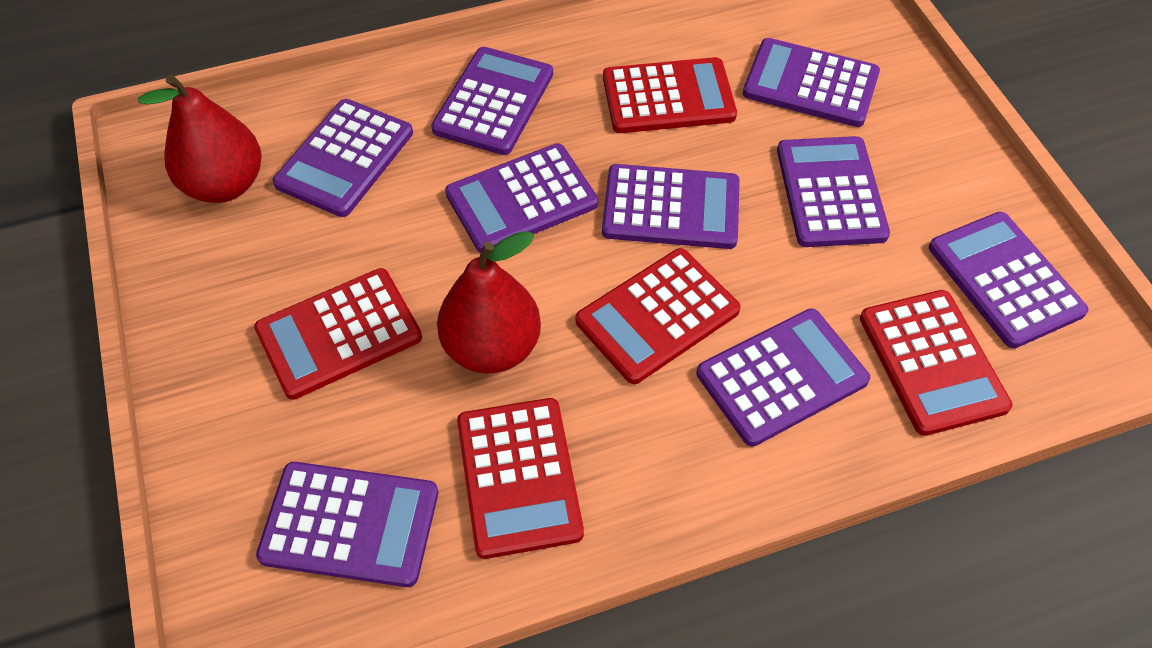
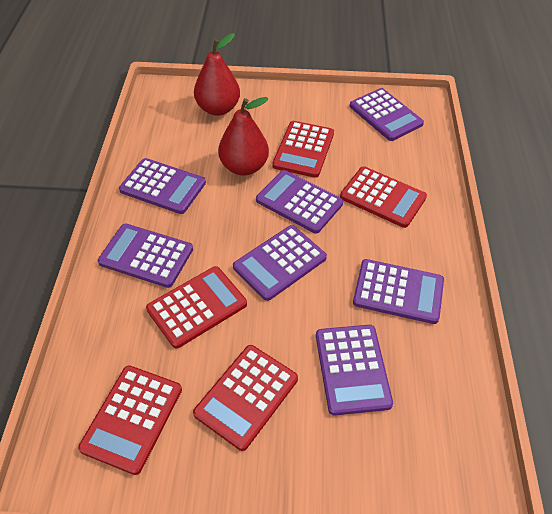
purple calculator: [256,462,438,587] [273,99,413,217] [431,47,553,155] [445,143,598,253] [602,164,740,249] [696,308,870,447] [743,38,880,127] [777,136,890,247] [929,212,1088,348] = 9 -> [98,224,193,288] [119,158,206,214] [233,225,327,301] [256,170,343,234] [316,325,393,415] [350,88,424,141] [353,259,444,324] = 7

